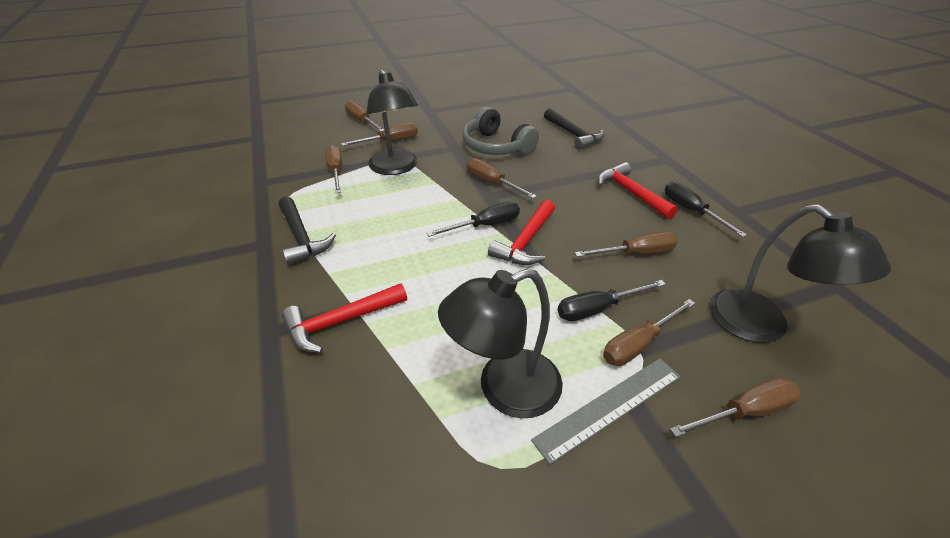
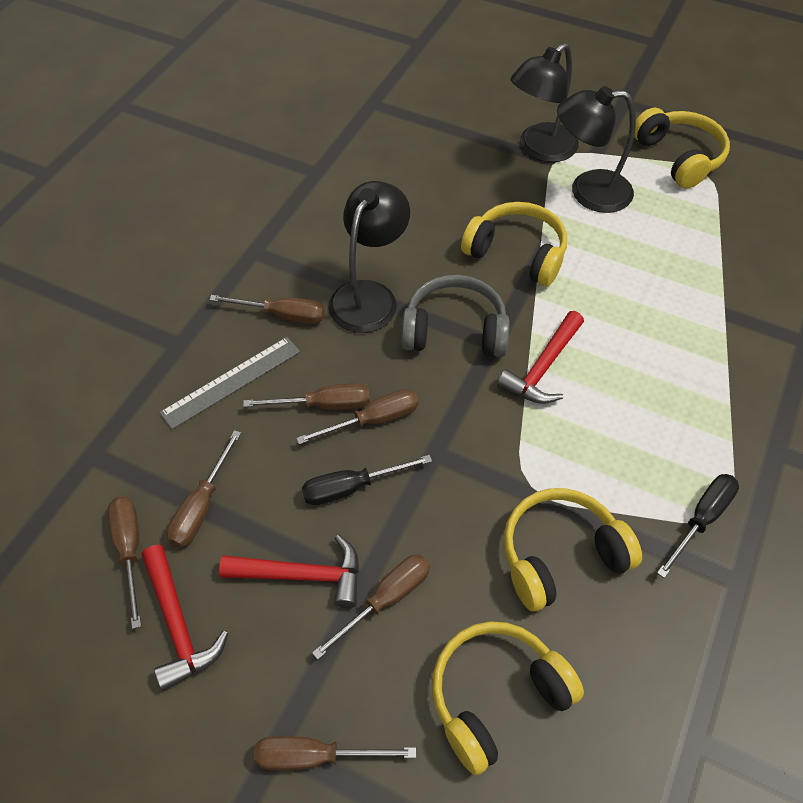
black hammer: [279,196,336,265] [544,108,604,150] = 2 -> none = 0
black screwdriver: [427,202,520,237] [558,280,666,321] [665,181,747,237] = 3 -> [302,455,432,505] [657,474,739,578] = 2
yellow headphones: none = 0 -> [432,621,584,775] [461,202,567,286] [504,488,642,611] [634,108,730,189] = 4

